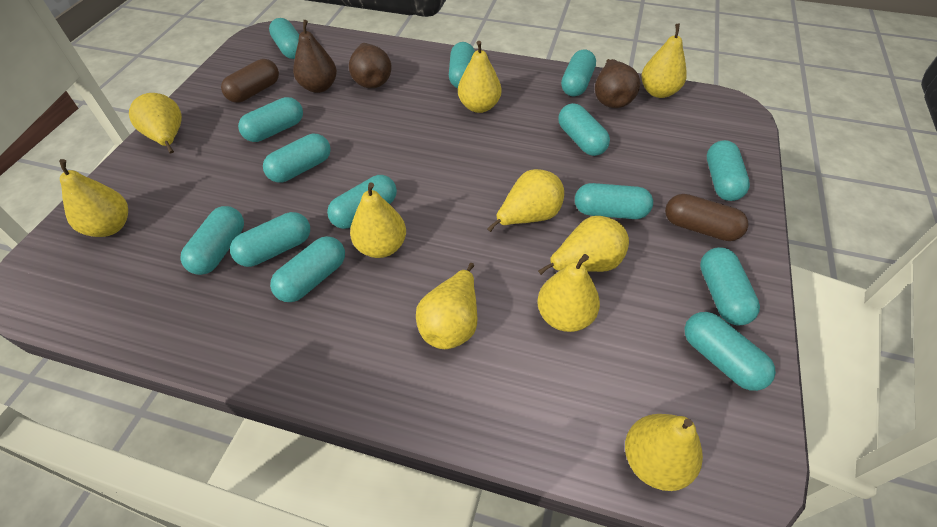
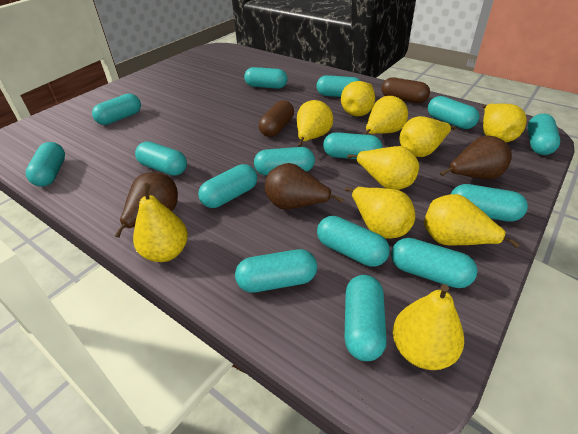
turquoise capsule: [180,206,244,275] [230,212,310,267] [238,97,303,142] [263,134,331,183] [269,18,299,59] [270,236,345,302] [327,175,397,229] [449,42,475,88] [558,103,610,156] [561,49,596,97] [575,183,653,219] [685,312,776,391] [700,247,760,325] [707,140,750,201] = 14 -> [26,142,65,187] [92,93,141,125] [135,142,187,176] [198,164,257,208] [235,249,317,293] [244,67,288,89] [254,147,315,176] [316,75,361,97] [317,216,390,267] [323,132,382,159] [345,275,387,361] [391,238,478,288] [428,96,479,129] [451,184,528,222] [528,114,560,155] = 15

